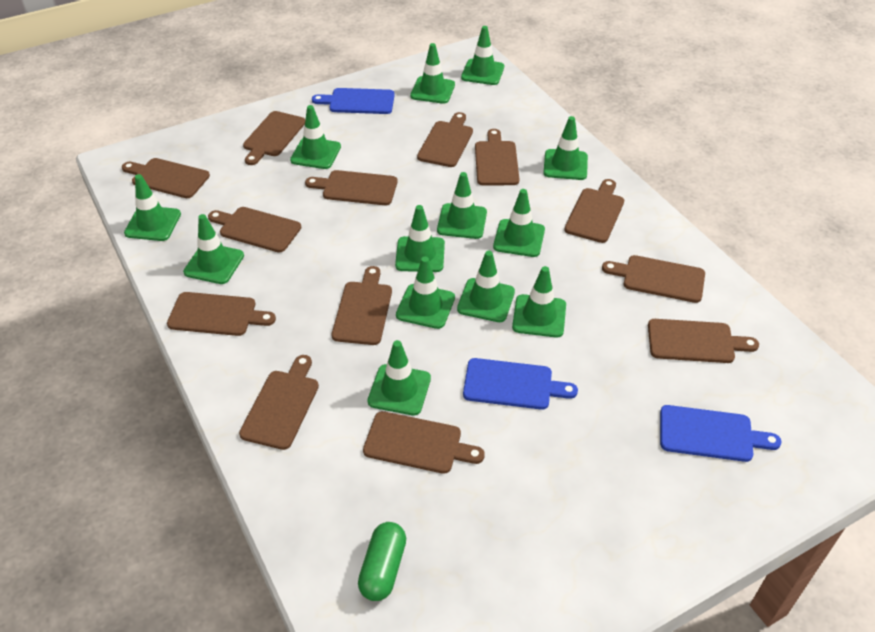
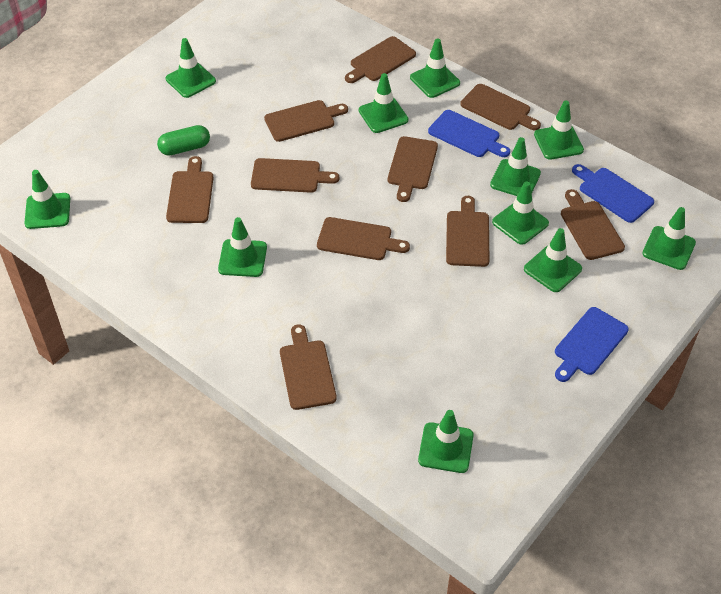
brown cutting board: [122,158,210,198] [167,292,276,336] [208,207,301,253] [239,355,319,450] [243,111,305,165] [305,170,397,205] [332,266,392,345] [363,411,485,474] [417,112,473,167] [475,129,519,186] [564,179,624,243] [602,255,705,303] [648,319,759,363] = 13 -> [166,156,214,223] [251,158,339,193] [264,100,348,142] [280,325,337,410] [317,217,410,260] [345,36,416,83] [388,136,438,202] [446,196,489,267] [460,84,541,130] [561,189,625,260] = 10
green traffic cone: [124,174,181,241] [183,214,244,284] [290,105,341,169] [368,340,431,415] [395,205,445,272] [396,257,455,329] [410,43,455,104] [437,172,487,239] [457,251,515,322] [461,26,504,85] [493,189,545,257] [512,266,566,337] [543,116,588,180] = 13 -> [24,170,70,229] [166,38,216,98] [218,217,267,277] [359,73,409,133] [410,38,460,98] [418,410,474,473] [490,137,541,196] [492,181,549,245] [524,228,582,292] [534,101,584,160] [642,207,696,270] = 11

